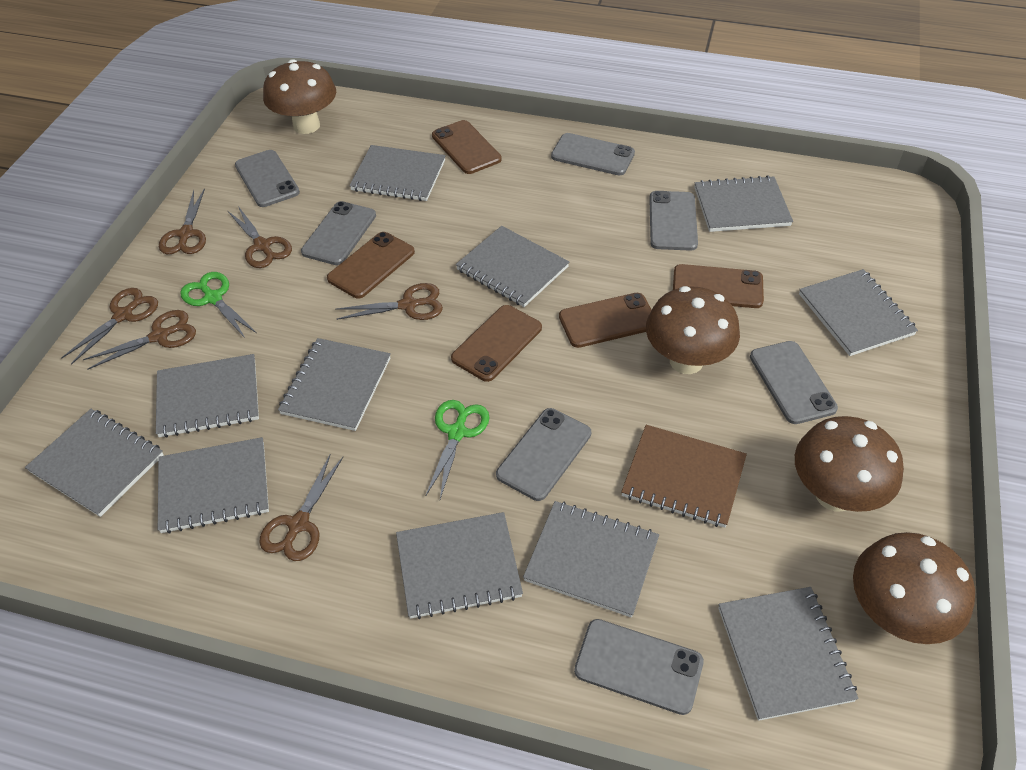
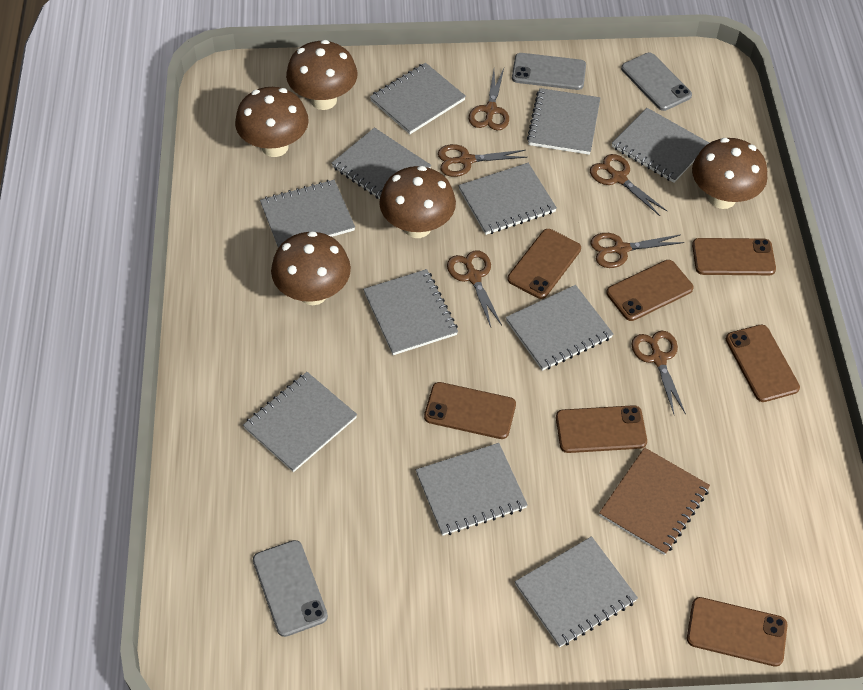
brown mushroom: [263,59,336,134] [646,286,740,374] [795,416,904,512] [853,532,975,644] = 4 -> [235,87,309,157] [271,231,351,305] [286,40,357,110] [379,166,456,238] [692,138,767,209] = 5
brown phone: [327,232,415,298] [432,120,502,174] [451,305,542,382] [559,293,652,348] [673,264,764,308] = 5 -> [424,382,516,439] [508,229,581,299] [556,405,647,453] [606,260,694,321] [687,597,787,667] [692,238,776,275] [726,325,800,402] = 7
green scissors: [180,272,257,338] [425,400,490,499] = 2 -> none = 0
grey phone: [235,150,300,207] [301,201,376,265] [496,408,591,501] [551,133,635,176] [574,619,704,715] [649,191,698,251] [750,341,838,424] = 7 -> [253,540,328,637] [512,53,586,90] [621,53,692,111] = 3

